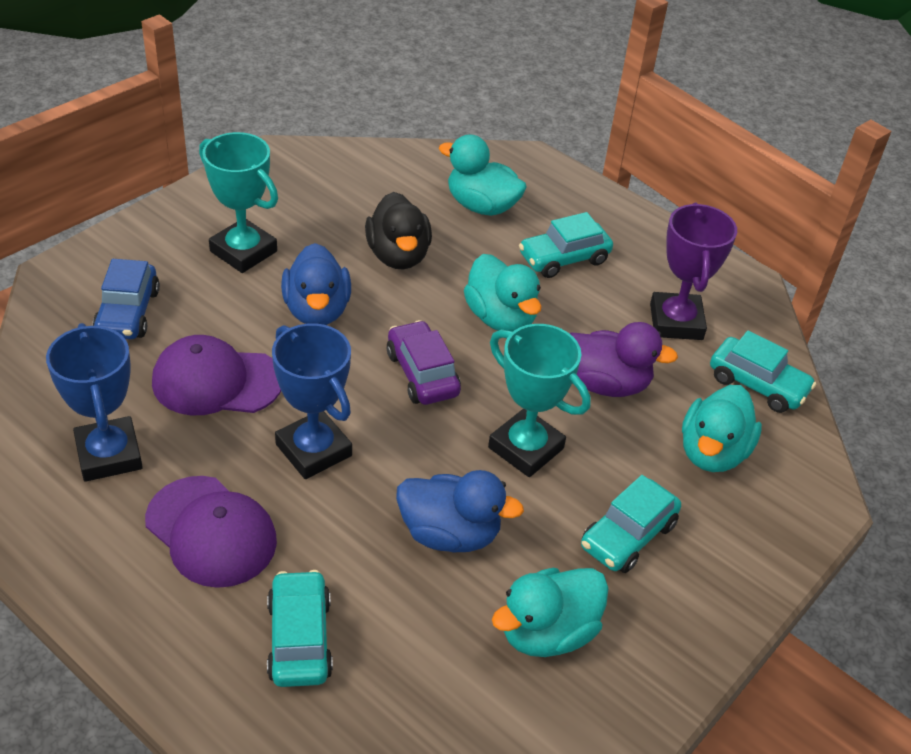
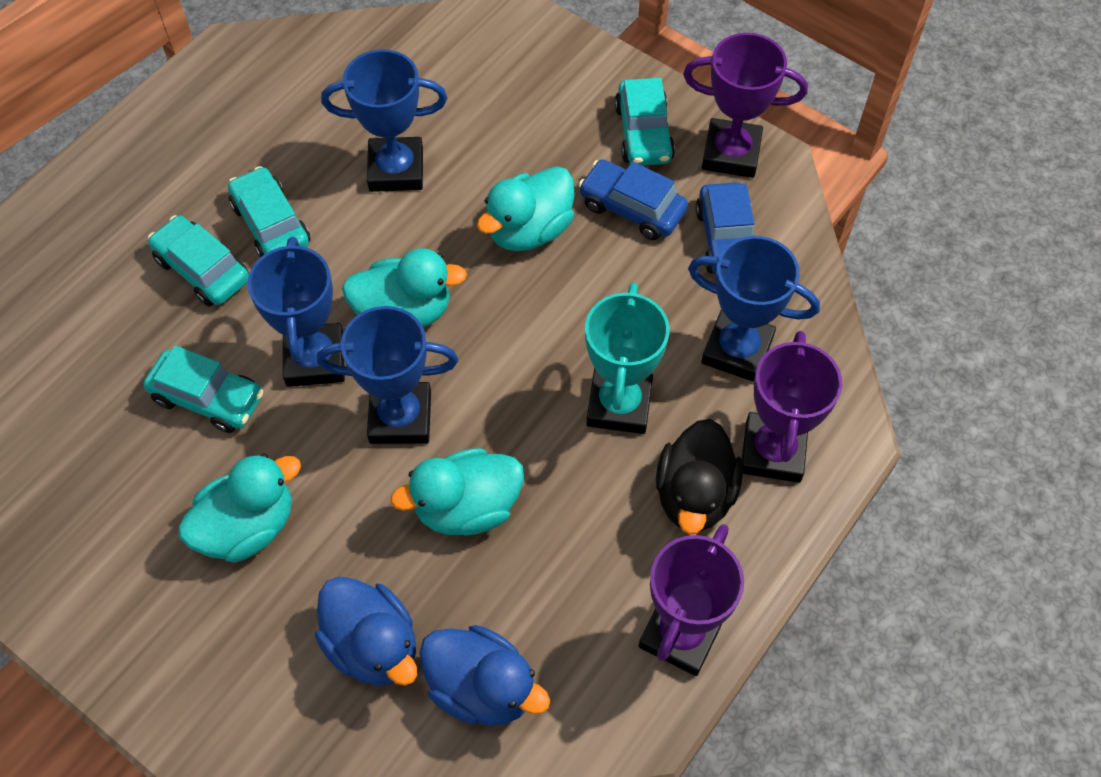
blue car: [93,259,160,339] = 1 -> [579,159,688,240] [695,182,754,276] = 2
blue trophy: [46,323,143,482] [272,323,352,479] = 2 -> [247,237,345,387] [317,306,458,444] [321,49,447,192] [688,236,820,382] = 4
purple cap: [145,476,277,588] [152,335,281,415] = 2 -> none = 0
purple car: [387,320,461,405] = 1 -> none = 0
purple duck: [570,322,678,397] = 1 -> none = 0
purple trophy: [650,203,737,340] = 1 -> [639,524,744,676] [683,33,808,178] [742,331,842,483] = 3
turquoise trophy: [199,132,278,273] [488,324,591,477] = 2 -> [585,283,669,434] = 1

